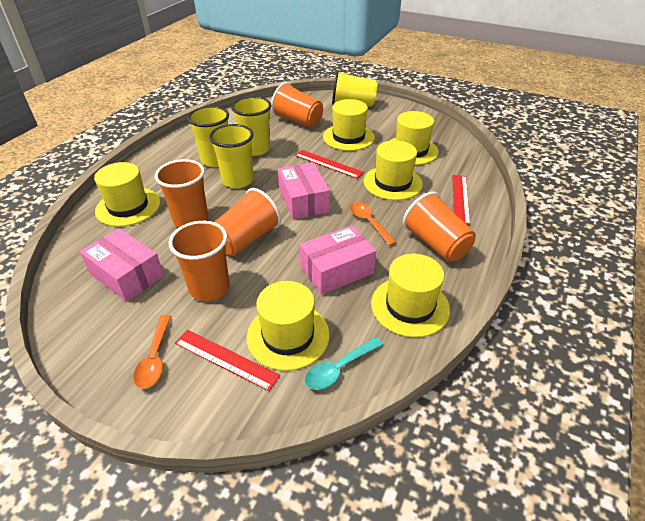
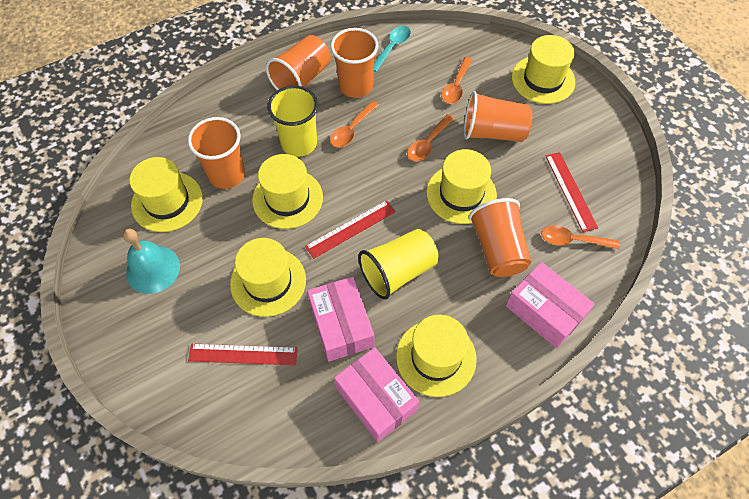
orange spoon: [133,315,171,389] [350,202,397,246] = 2 -> [330,101,379,147] [407,114,455,161] [442,57,473,104] [541,225,620,249] = 4
turquoise bell: none = 0 -> [123,229,180,294] = 1
yellow cup: [187,106,229,167] [209,124,254,188] [231,96,271,156] [332,70,378,107] = 4 -> [267,86,318,157] [358,229,439,300] = 2

